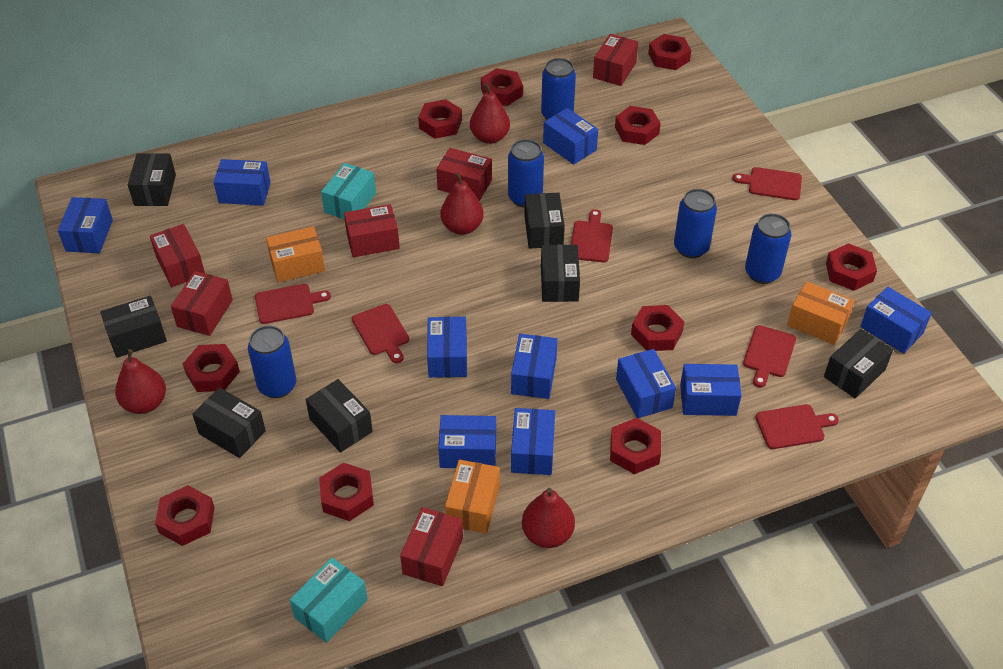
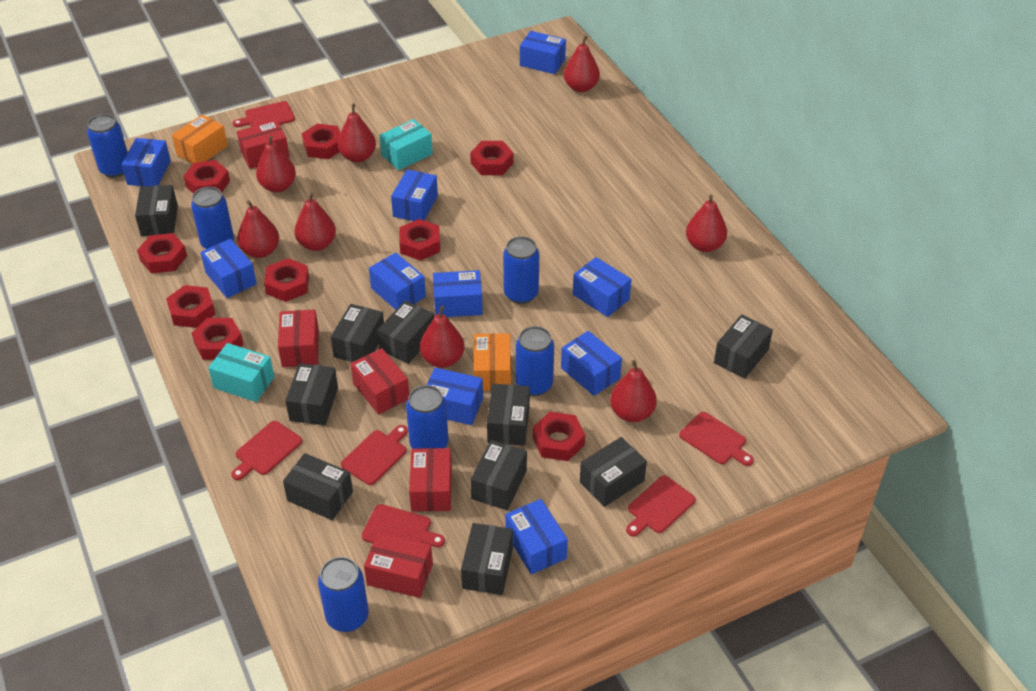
black box: [100,295,167,358] [128,153,176,206] [192,387,266,458] [306,379,373,453] [524,193,565,249] [541,245,580,302] [824,329,893,398] = 7 -> [135,185,178,236] [283,453,353,520] [285,363,338,426] [331,304,384,362] [377,301,434,364] [461,523,513,595] [470,440,527,510] [487,384,530,446] [580,437,647,507] [714,314,773,379] = 10
blue can: [248,325,296,398] [508,139,544,208] [541,58,576,120] [674,189,717,258] [745,213,791,284] = 5 -> [87,114,128,178] [191,187,234,249] [318,557,369,632] [406,385,448,449] [503,236,539,304] [516,326,554,396] = 6
orange box: [266,226,325,282] [445,460,500,533] [787,281,854,345] = 3 -> [172,114,228,164] [474,333,511,391] = 2
red box: [150,224,205,287] [171,271,233,336] [344,204,400,257] [400,507,463,586] [436,148,492,201] [593,34,638,86] = 6 -> [237,120,290,169] [278,309,319,367] [351,348,409,415] [364,532,433,598] [409,448,452,512] = 5
red nut: [155,485,215,546] [183,344,240,392] [319,463,374,521] [418,99,462,139] [481,68,523,106] [610,418,661,474] [615,106,661,145] [631,305,684,351] [648,34,691,70] [826,243,877,291] = 10 -> [137,233,187,274] [166,285,215,328] [183,160,230,194] [191,318,243,360] [264,258,309,302] [302,124,340,159] [399,219,440,261] [470,141,514,175] [532,412,585,461] = 9
red pear: [115,349,166,414] [441,173,484,235] [470,83,510,144] [522,488,575,548] = 4 -> [237,200,279,258] [256,135,296,192] [294,192,336,251] [338,104,376,163] [420,306,465,368] [564,36,600,92] [610,360,657,422] [686,195,727,252] = 8

